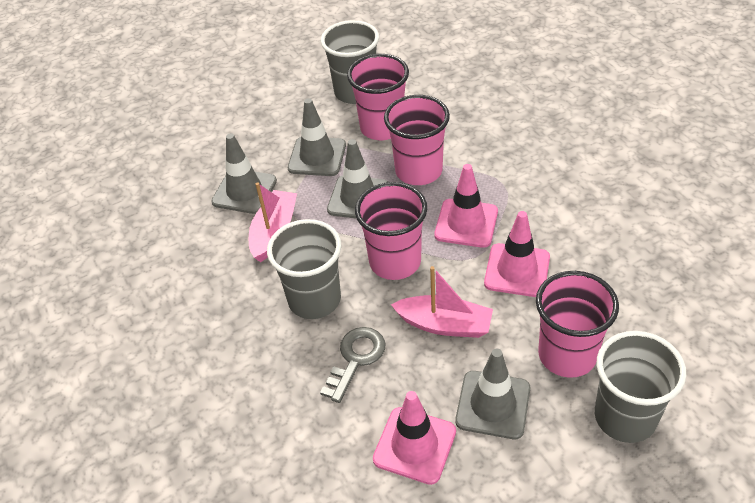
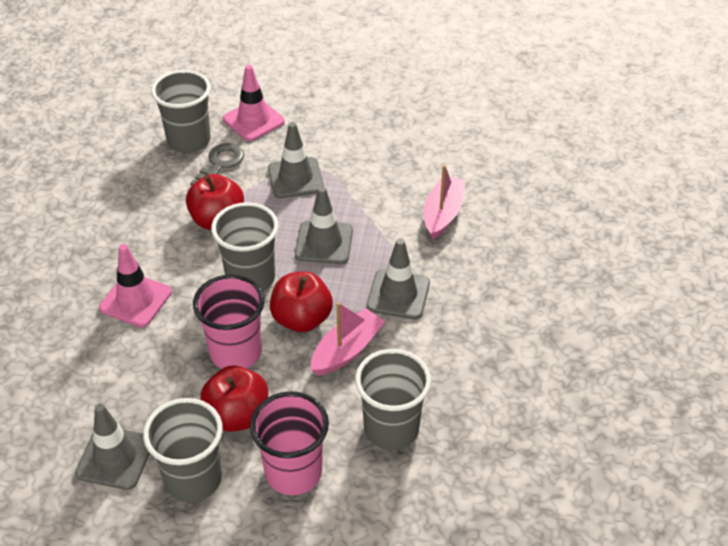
grey cup: [267,219,342,319] [321,20,379,104] [595,331,686,443] = 3 -> [143,398,223,502] [151,70,211,153] [211,202,278,291] [355,349,431,450] = 4
pink cup: [347,54,409,140] [355,182,427,280] [384,95,450,185] [536,271,619,378] = 4 -> [193,274,265,369] [250,391,329,495] = 2
pink traffic cone: [373,391,456,485] [434,164,498,248] [484,211,550,297] = 3 -> [99,244,172,327] [223,65,285,141] = 2
red apple: none = 0 -> [186,174,244,230] [201,366,268,432] [270,271,333,332] = 3

